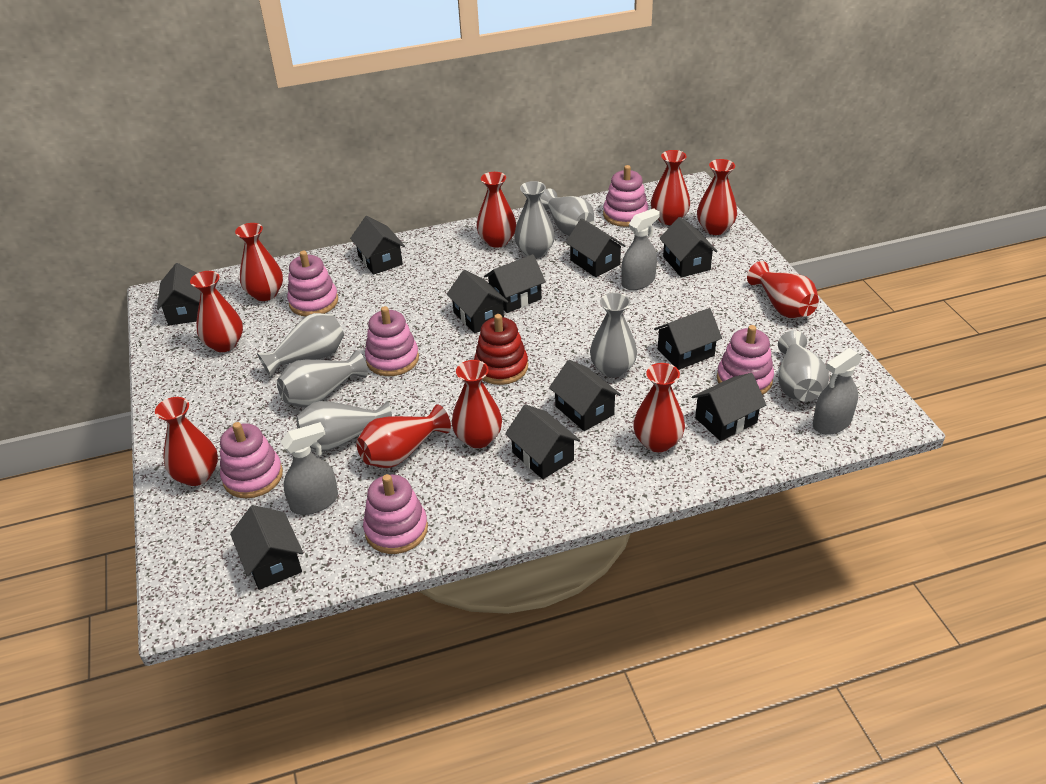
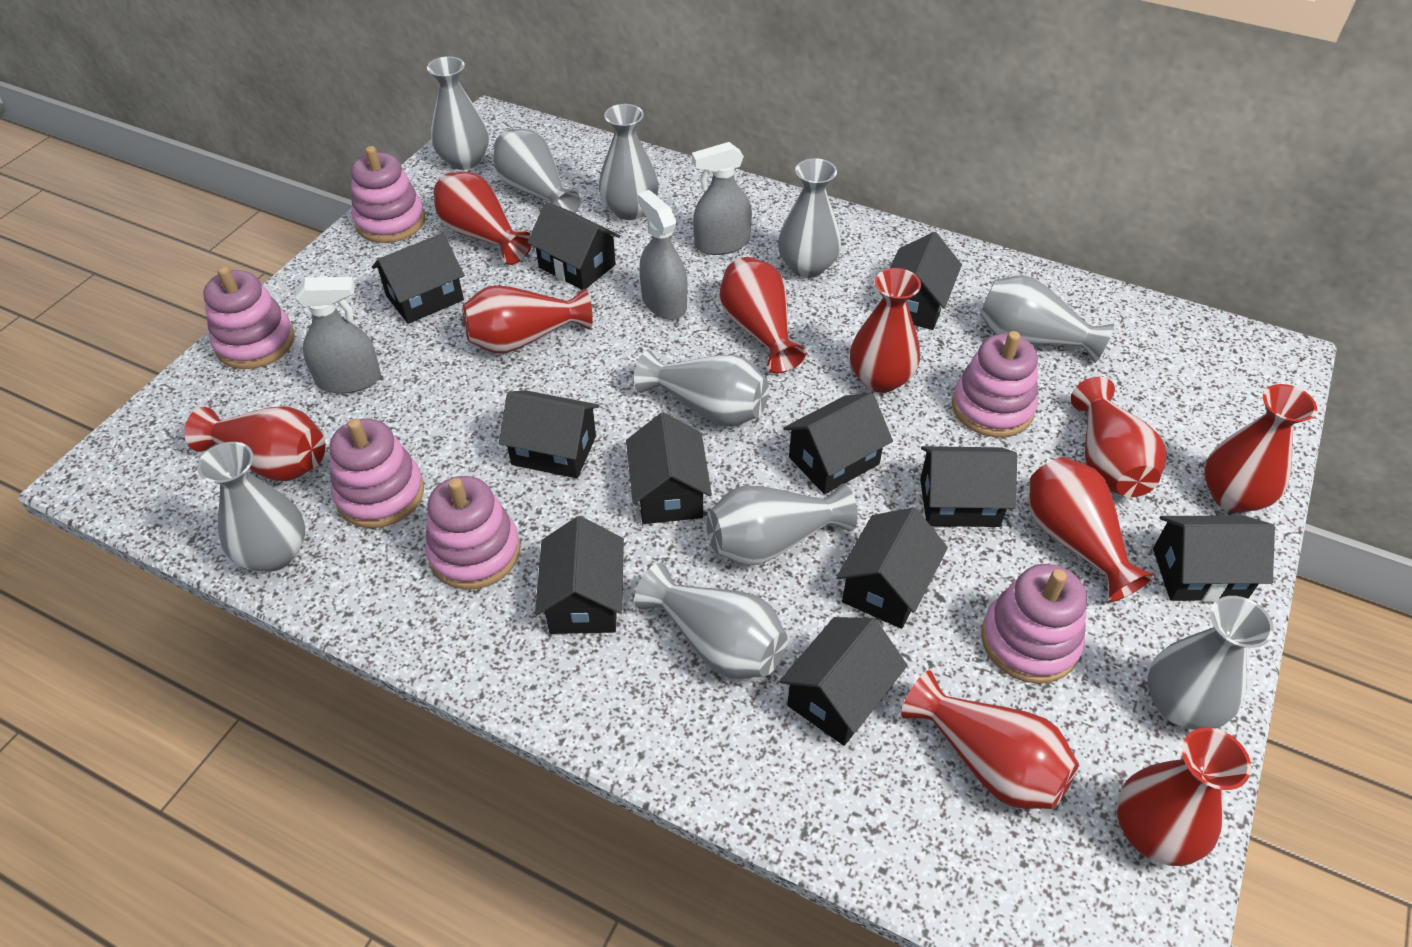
grey vase: [257,313,344,378] [277,350,368,408] [296,401,392,451] [514,181,555,258] [540,188,594,236] [590,293,637,378] [778,331,829,402] = 7 -> [197,442,305,572] [427,56,489,170] [493,129,582,213] [599,104,659,220] [634,350,769,427] [635,563,788,679] [706,484,858,565] [778,158,841,278] [980,275,1114,363] [1147,596,1274,730] = 10
red stacking toy: [474,314,528,385] = 1 -> none = 0

